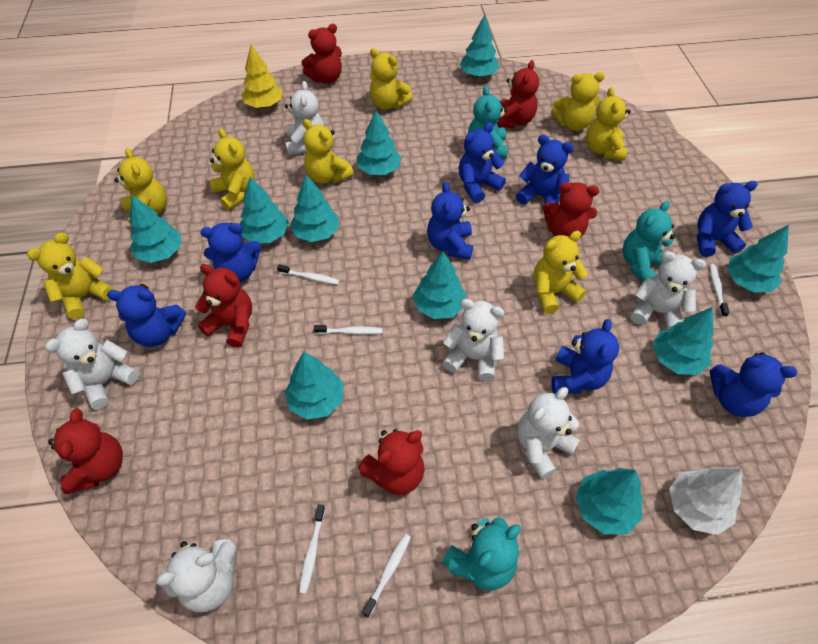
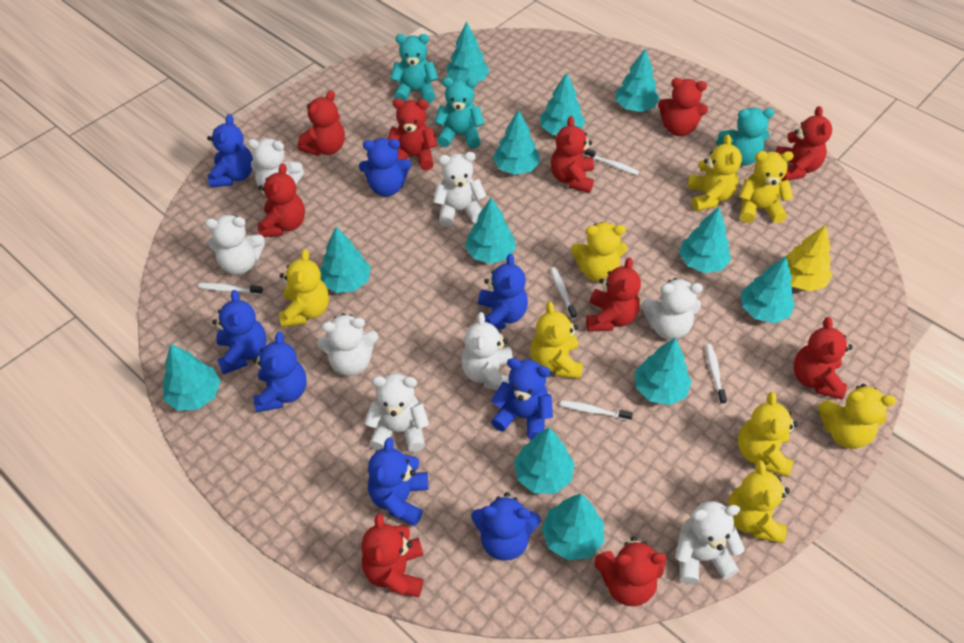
red teddy bear: [48,408,123,494] [195,264,252,348] [302,24,342,84] [358,429,425,495] [497,60,539,128] [543,182,599,237] = 6 -> [258,163,305,237] [298,90,345,156] [361,513,423,597] [387,98,437,170] [551,116,594,193] [586,257,641,331] [595,536,667,606] [658,78,708,136] [776,106,832,181] [794,317,853,399] = 10
turquoise tree: [129,195,181,263] [239,177,289,243] [284,352,344,420] [290,175,339,242] [356,110,401,175] [413,251,466,319] [460,15,499,78] [575,468,643,534] [653,307,713,375] [727,225,789,292] = 10 -> [163,344,220,411] [320,227,371,293] [446,22,489,82] [465,198,516,264] [493,110,540,175] [514,428,574,494] [540,73,585,135] [541,494,604,560] [616,48,660,112] [635,338,692,405] [679,207,731,273] [741,256,795,323] = 12
white teddy bear: [45,319,139,410] [156,539,236,612] [285,81,324,155] [443,299,505,381] [517,387,580,479] [631,251,706,329] = 6 -> [205,215,265,275] [247,138,304,187] [317,313,378,376] [364,373,429,452] [433,152,486,227] [461,312,513,391] [642,278,703,340] [675,501,745,584] = 8
white tree: [669,467,742,535] = 1 -> none = 0

